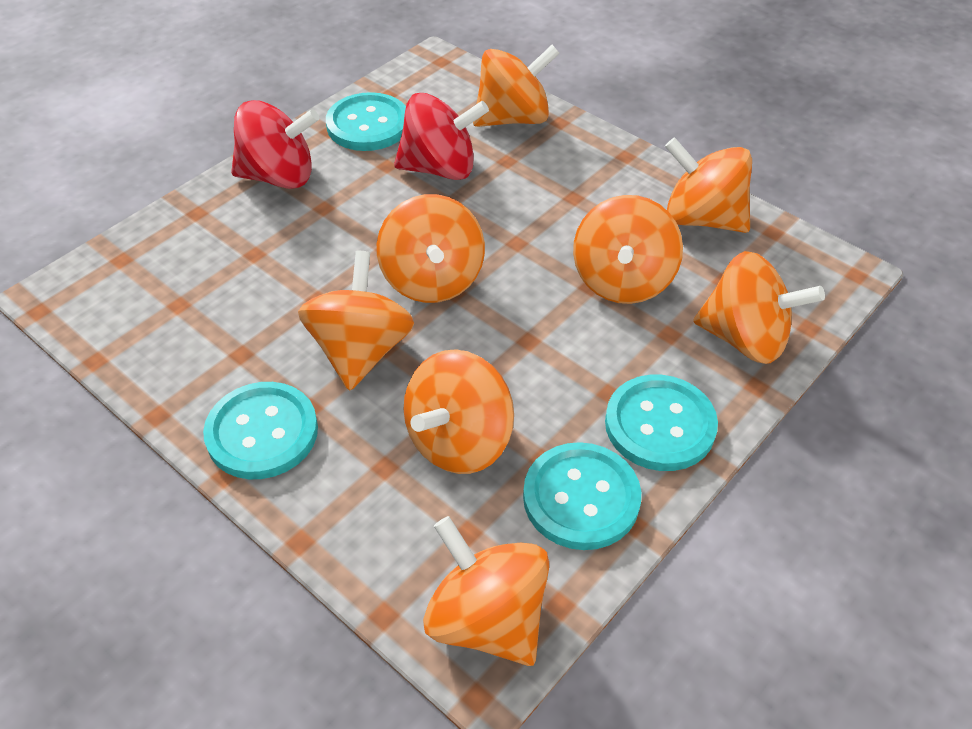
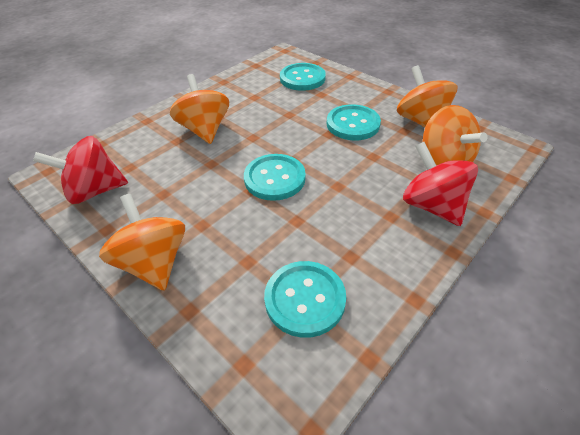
orange spinning top: [298,251,414,391] [377,194,485,303] [403,349,514,474] [423,516,549,666] [473,45,560,127] [573,195,683,304] [665,137,752,233] [693,251,825,364] = 8 -> [99,194,185,291] [170,74,229,144] [397,65,457,127] [423,105,487,166] = 4

